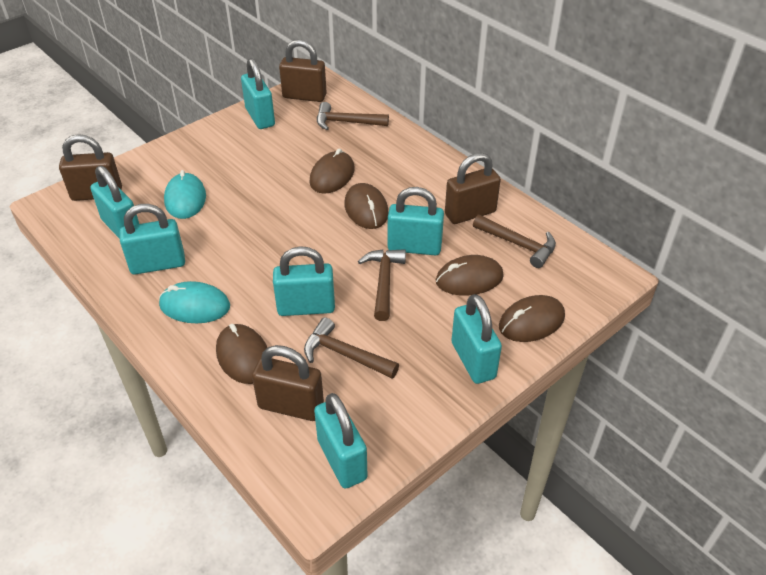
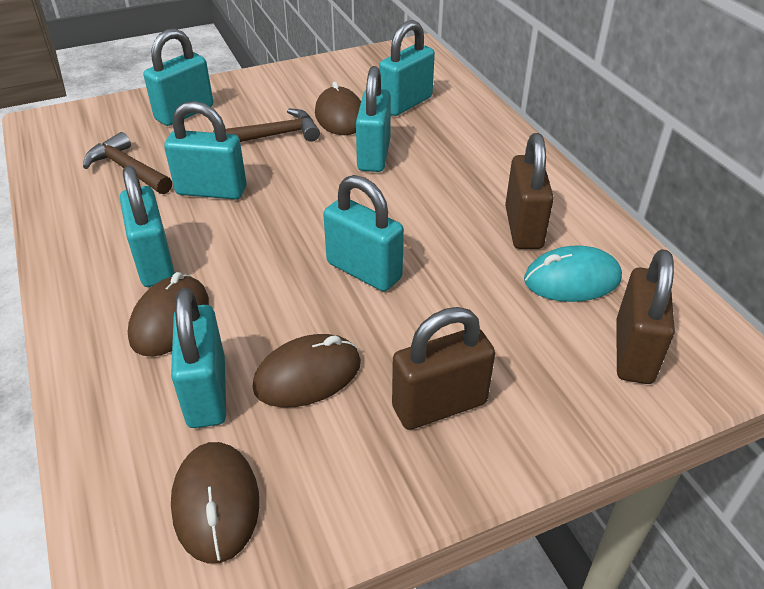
brown hammer: [304,317,399,379] [317,102,389,130] [358,249,406,321] [473,215,556,268] = 4 -> [83,132,172,194] [213,108,320,142] = 2
brown mouse: [216,324,267,384] [310,148,355,194] [344,183,389,229] [436,255,504,296] [499,295,565,342] = 5 -> [128,272,209,357] [171,442,259,564] [252,334,361,408] [315,82,361,135] = 4
brown padlock: [59,134,122,201] [252,345,324,421] [279,39,327,102] [445,153,501,224] = 4 -> [392,307,495,430] [505,133,554,249] [616,249,675,384] = 3
turquoise mouse: [159,281,230,323] [164,170,206,219] = 2 -> [524,245,622,302] = 1

